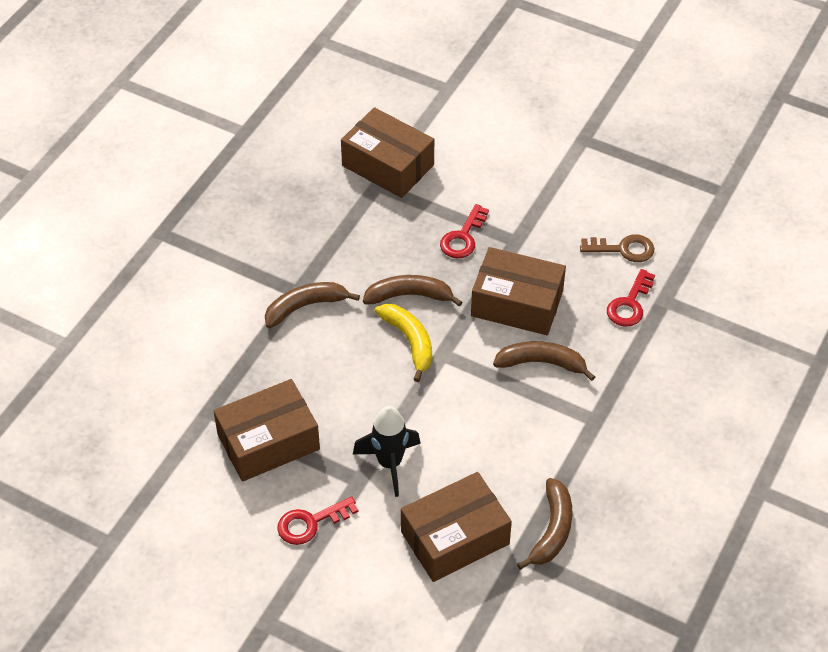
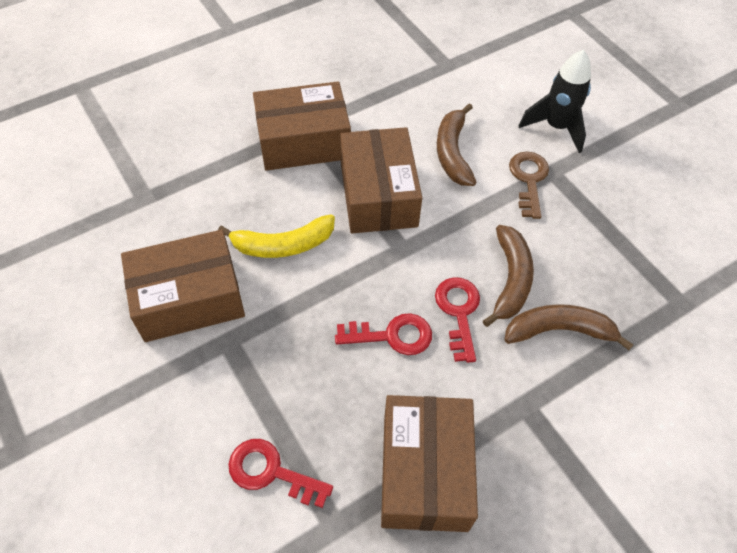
brown banana: [265,282,360,328] [363,275,462,306] [493,341,595,381] [517,478,572,570] = 4 -> [437,103,476,186] [483,225,534,327] [504,304,633,350] = 3

